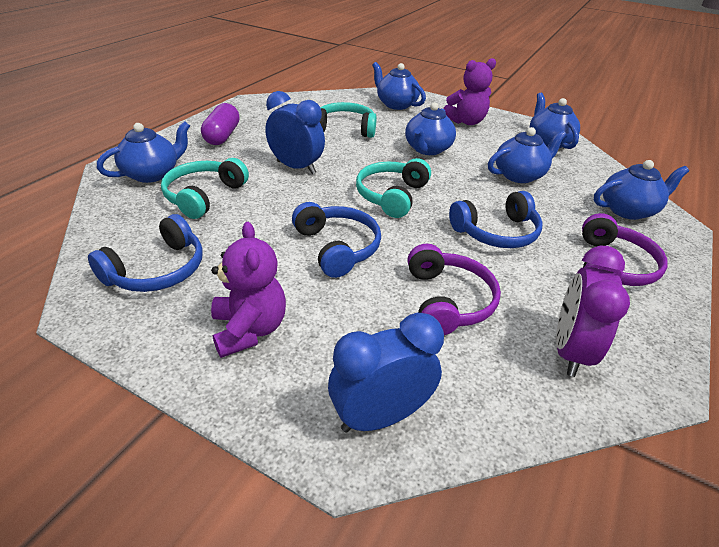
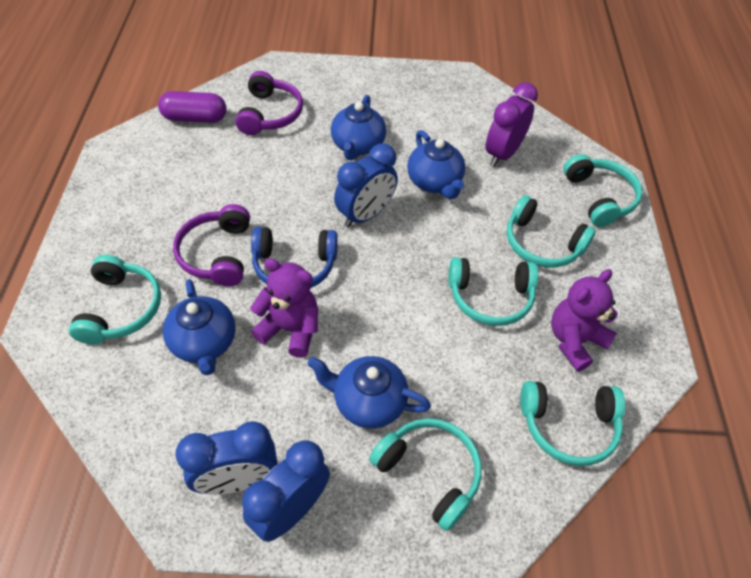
blue clock: [265,91,325,174] [328,313,444,433] = 2 -> [175,421,277,495] [242,440,330,542] [334,143,398,228] = 3
blue headphones: [88,214,202,292] [292,202,381,278] [449,191,543,248] = 3 -> [251,227,338,288] = 1
blue teapot: [97,121,190,183] [372,62,426,110] [405,102,456,155] [488,127,567,183] [529,93,580,149] [594,160,689,220] = 6 -> [163,279,236,376] [308,356,431,429] [331,95,386,161] [407,130,465,199] = 4
turquoise headphones: [161,158,249,219] [320,102,377,138] [356,158,431,218] = 3 -> [69,255,161,345] [369,418,482,531] [449,257,538,326] [506,195,596,268] [520,381,625,466] [563,154,642,227] = 6

